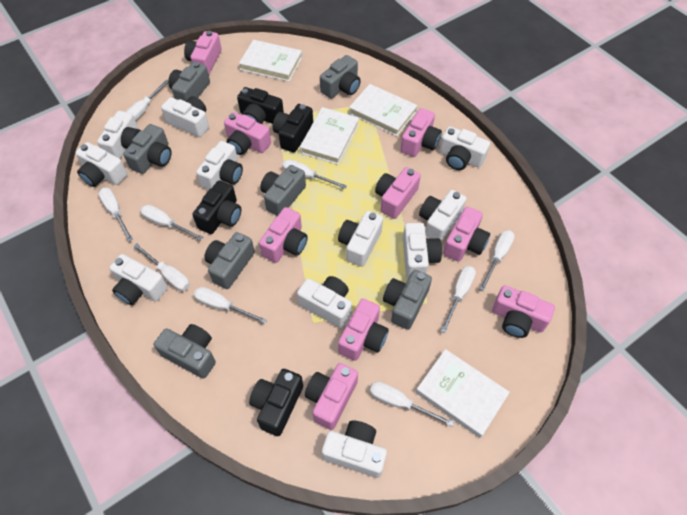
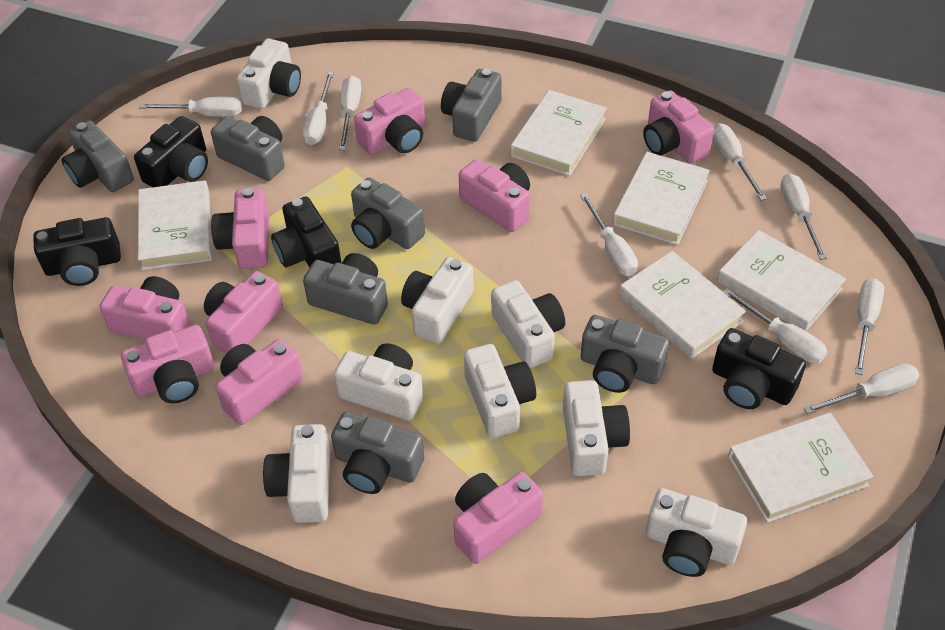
white book: [239,40,302,82] [300,107,359,165] [349,84,418,136] [416,349,510,438] = 4 -> [138,180,212,270] [511,90,607,176] [613,152,710,245] [619,251,746,359] [717,230,846,331] [728,413,874,523] = 6
white camera: [75,142,128,187] [97,111,141,159] [109,254,168,305] [161,96,209,137] [196,141,243,190] [297,276,352,328] [322,421,387,478] [338,211,383,267] [403,223,442,278] [419,190,466,242] [439,127,490,170] = 11 -> [237,39,301,109] [263,424,330,523] [334,343,423,421] [401,257,474,344] [464,344,536,438] [491,280,565,368] [563,380,630,476] [646,488,747,577] = 8

